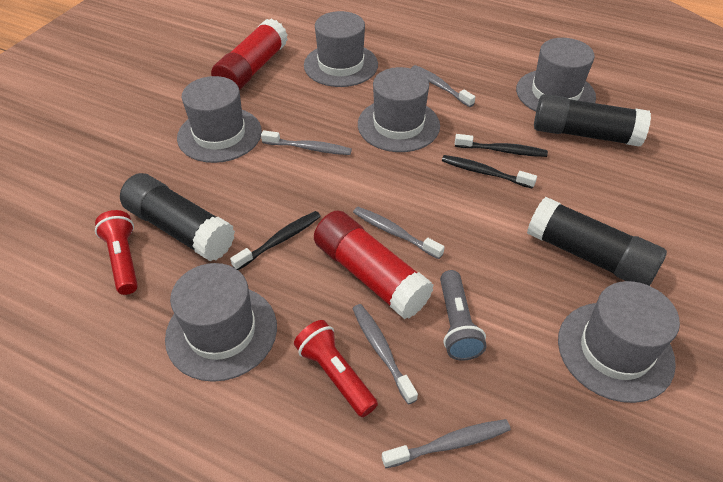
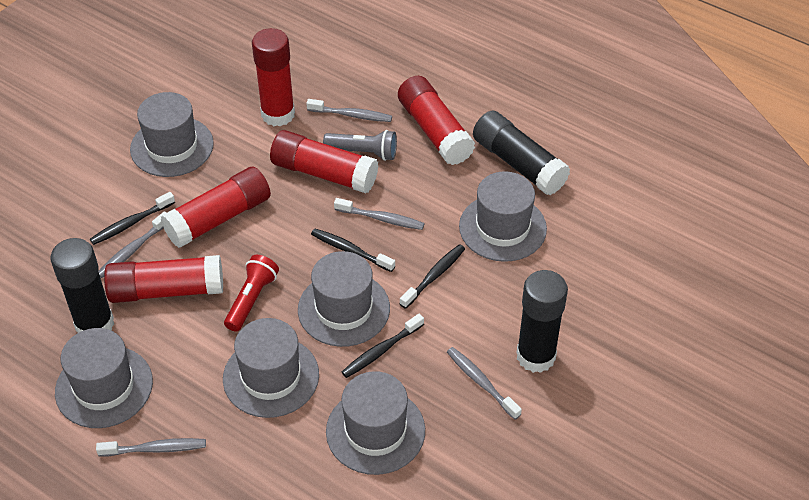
black toothbrush: [230,211,321,270] [442,155,537,189] [455,134,548,157] = 3 -> [90,192,175,245] [311,229,395,272] [342,314,424,378] [400,244,465,309] = 4
red flashlight: [95,210,138,295] [294,320,378,417] = 2 -> [224,255,279,332] = 1
red glue stick: [211,18,288,90] [314,210,434,319] = 2 -> [104,255,223,303] [161,167,271,248] [252,28,295,126] [270,130,378,193] [398,76,475,165] = 5

